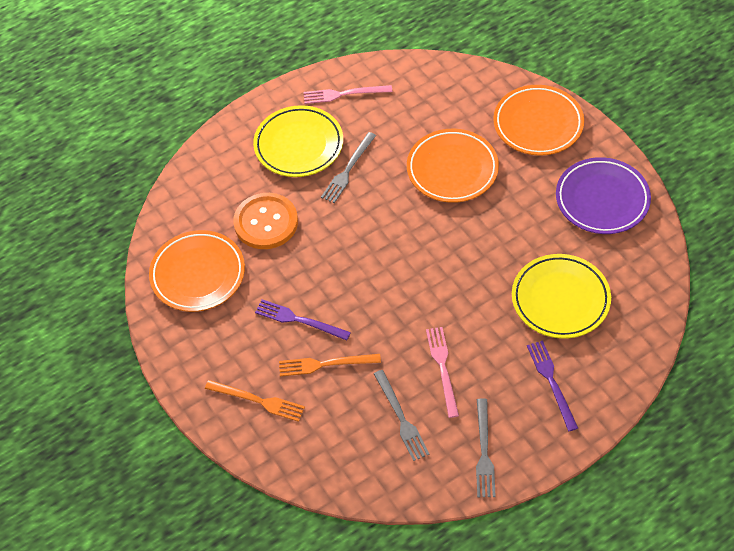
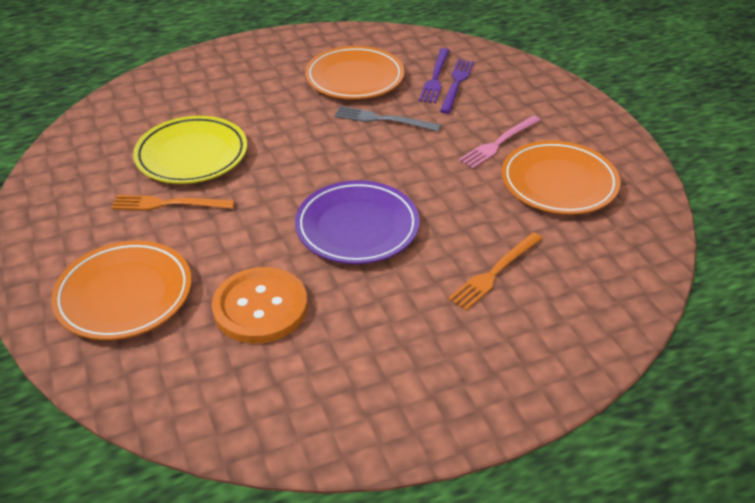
grey fork: [321,132,376,203] [374,370,429,461] [476,398,496,497] = 3 -> [334,106,441,131] = 1
pink fork: [304,85,392,104] [426,327,459,418] = 2 -> [459,115,541,169] = 1
yellow plate: [253,105,343,177] [512,254,611,339] = 2 -> [133,116,247,184] = 1

